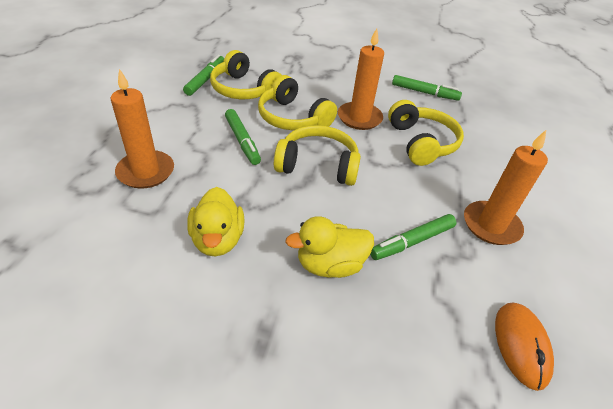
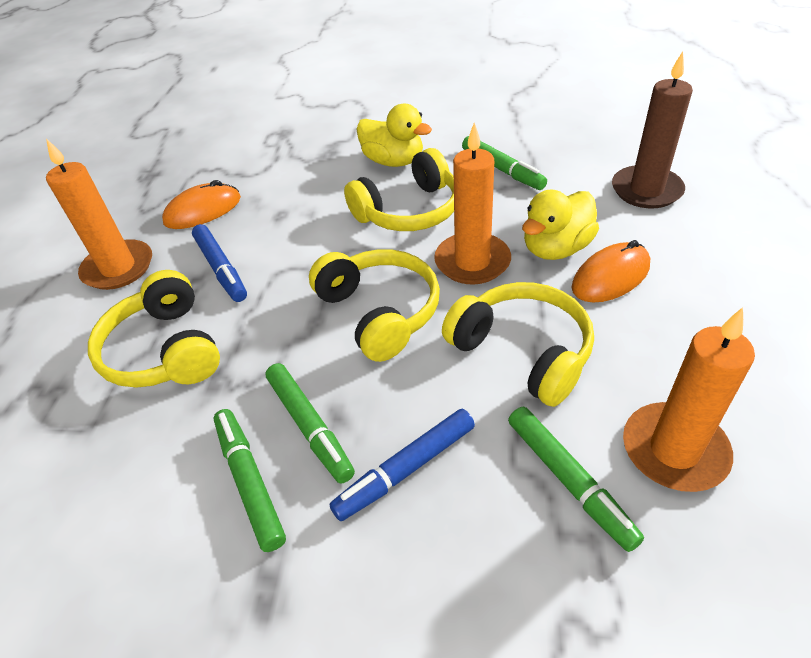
blue marker: none = 0 -> [192,224,247,302] [329,409,475,521] = 2
brown candle: none = 0 -> [612,51,693,208] = 1
orange mouse: [495,303,554,391] = 1 -> [162,180,241,229] [572,240,650,302] = 2

